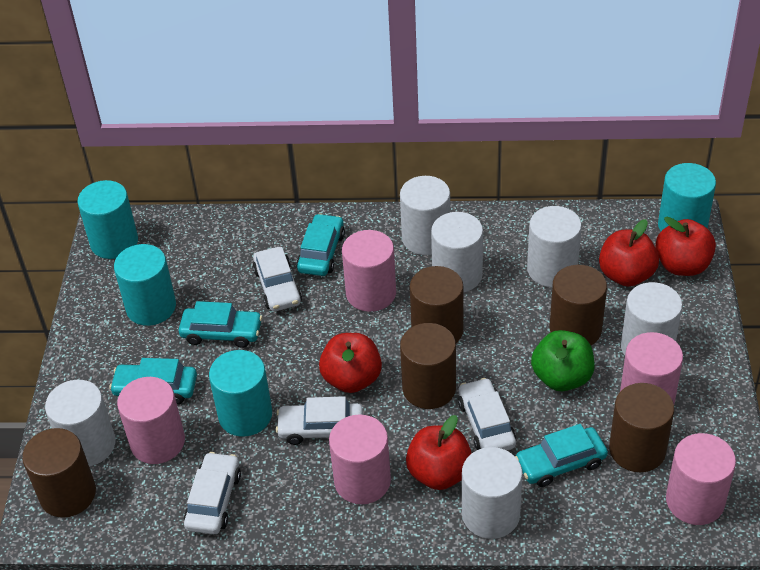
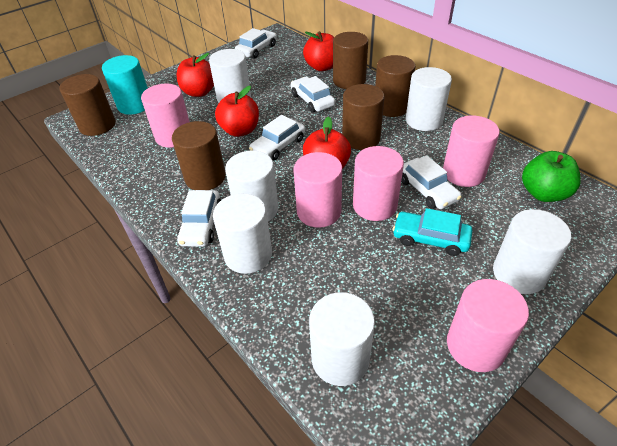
turquoise car: [109,358,197,404] [179,301,262,348] [297,214,345,276] [515,424,608,487] = 4 -> [393,208,473,256] = 1
turquoise cylinder: [77,180,138,259] [114,244,176,326] [209,350,272,437] [658,163,716,231] = 4 -> [102,55,148,115] = 1
white car: [184,452,241,534] [253,247,302,312] [276,396,363,445] [458,378,516,451] = 4 -> [177,190,221,247] [235,28,277,59] [249,115,305,161] [291,76,335,112] [401,155,462,209] = 5

